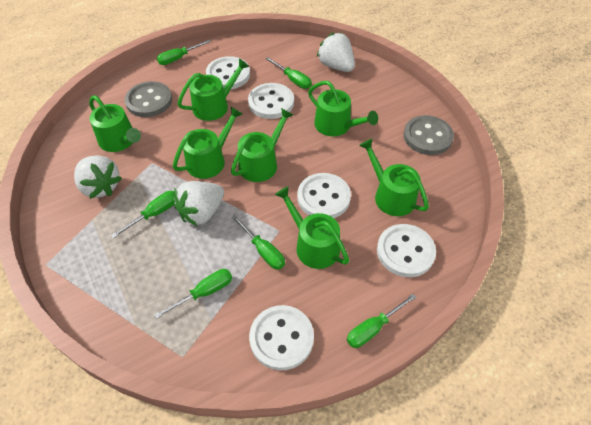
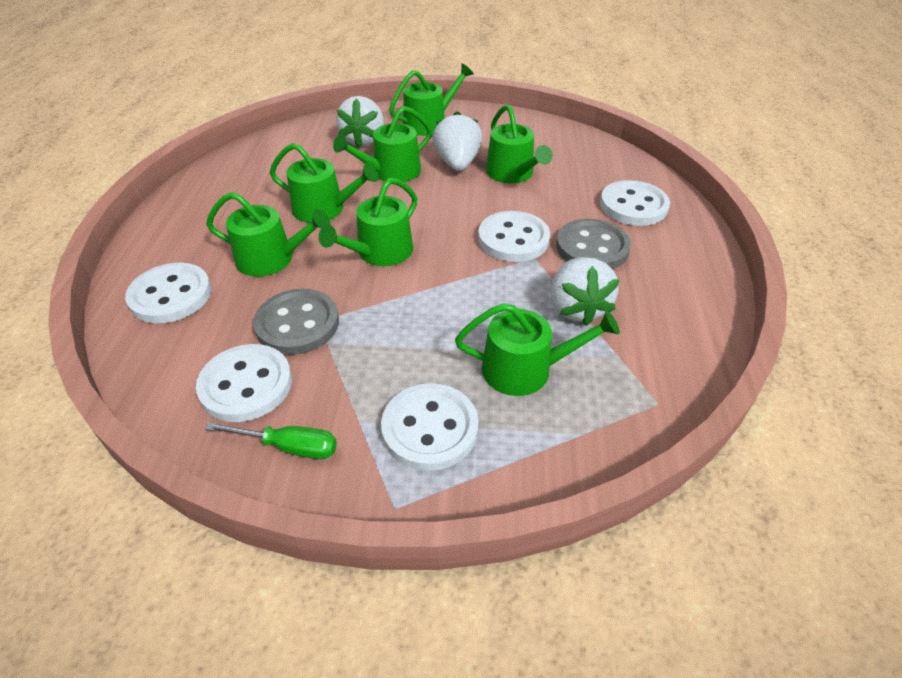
green screwdriver: [111,191,175,238] [154,269,232,319] [157,40,211,65] [231,215,285,270] [266,57,312,89] [347,294,417,348] = 6 -> [204,422,337,459] = 1

